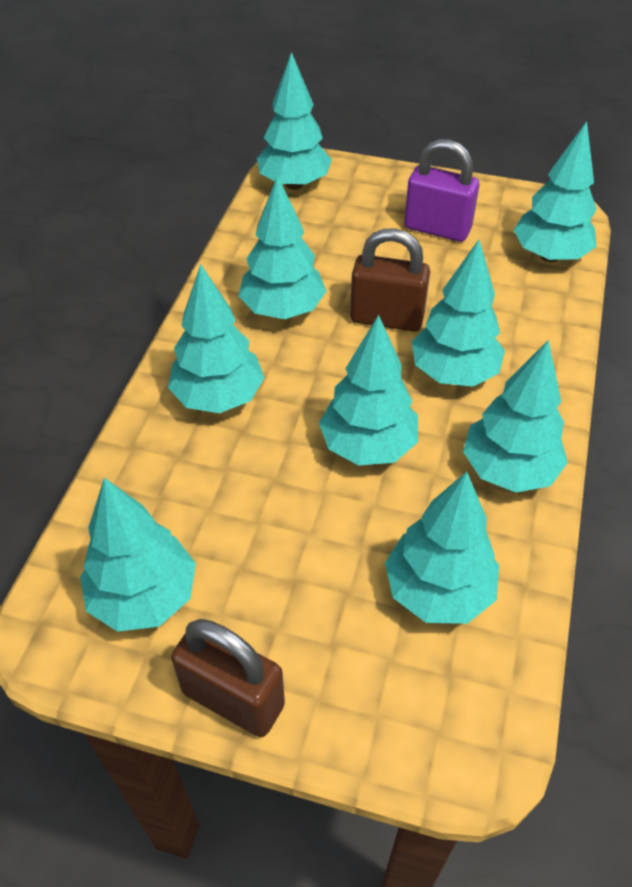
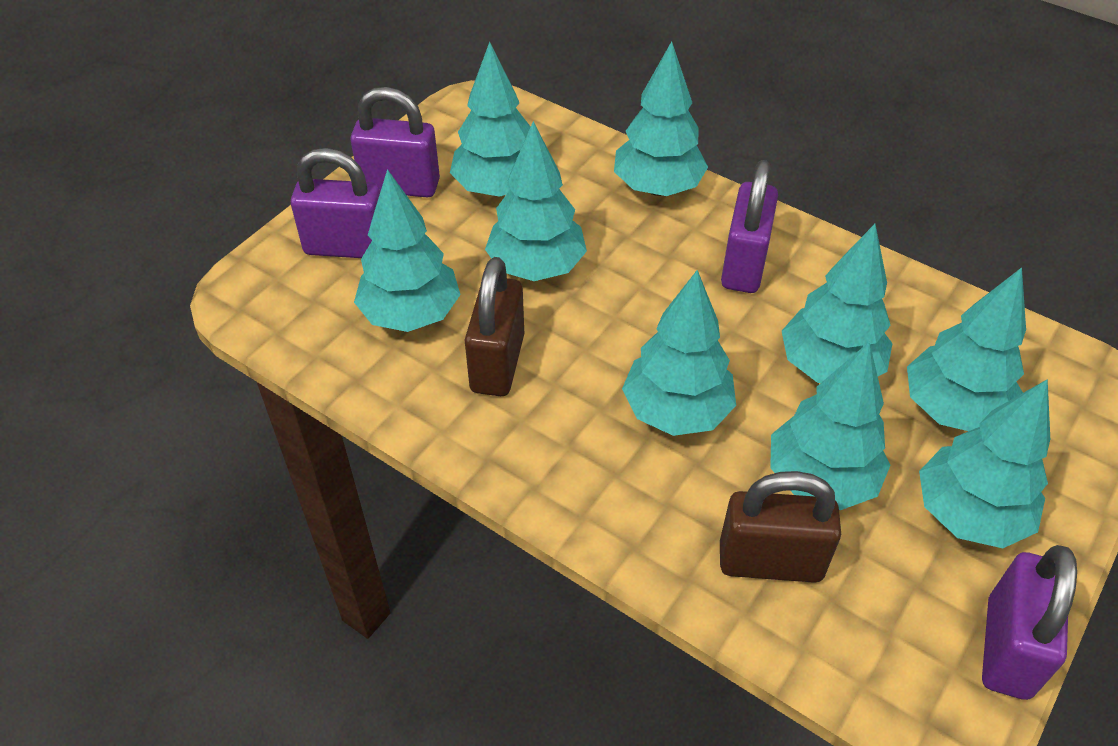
purple padlock: [404,139,479,242] = 1 -> [291,148,380,258] [351,87,440,197] [721,160,778,293] [982,545,1077,700] = 4

